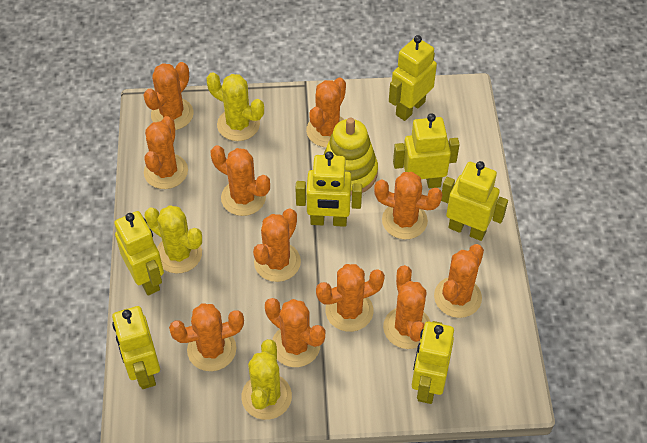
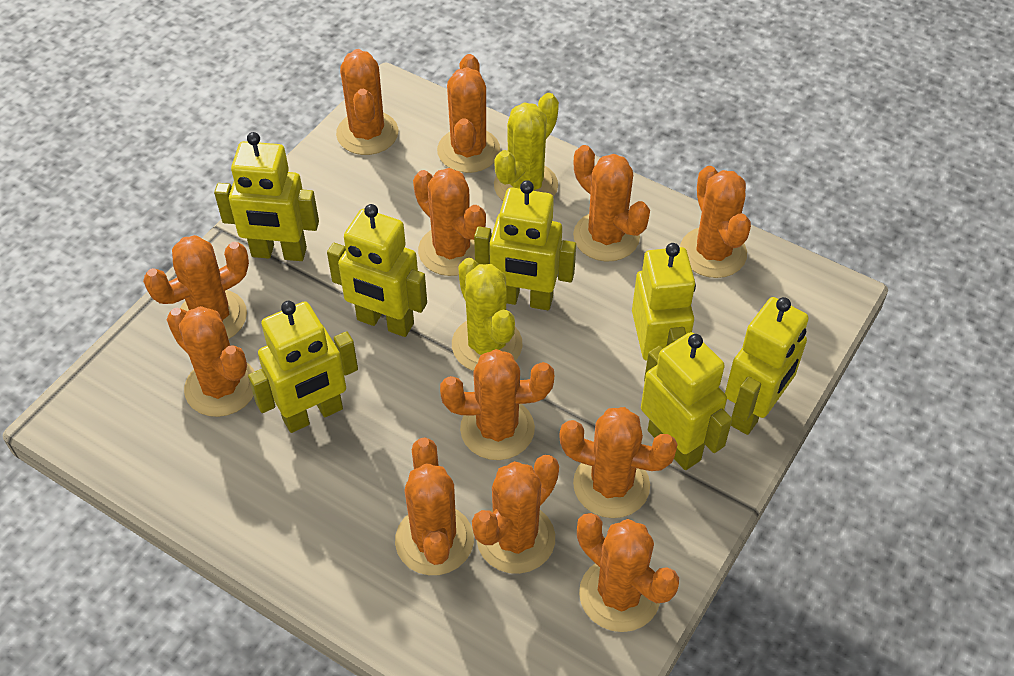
orange cactus: [143,62,194,130] [144,116,188,189] [169,303,244,371] [211,145,270,216] [253,208,301,282] [265,298,325,367] [306,77,346,147] [316,264,385,332] [374,172,443,239] [383,265,431,349] [434,244,484,318] = 11 -> [143,235,249,339] [167,306,255,417] [336,49,398,155] [395,438,474,575] [413,168,486,276] [437,54,500,173] [440,349,554,460] [472,455,559,574] [559,407,678,518] [573,145,650,262] [577,513,679,632] [680,166,751,278] = 12
yellow cactus: [145,205,202,273] [206,72,264,141] [241,339,292,420] = 3 -> [452,258,522,371] [494,93,559,201] = 2
yellow stacking toy: [324,117,378,196] = 1 -> none = 0

